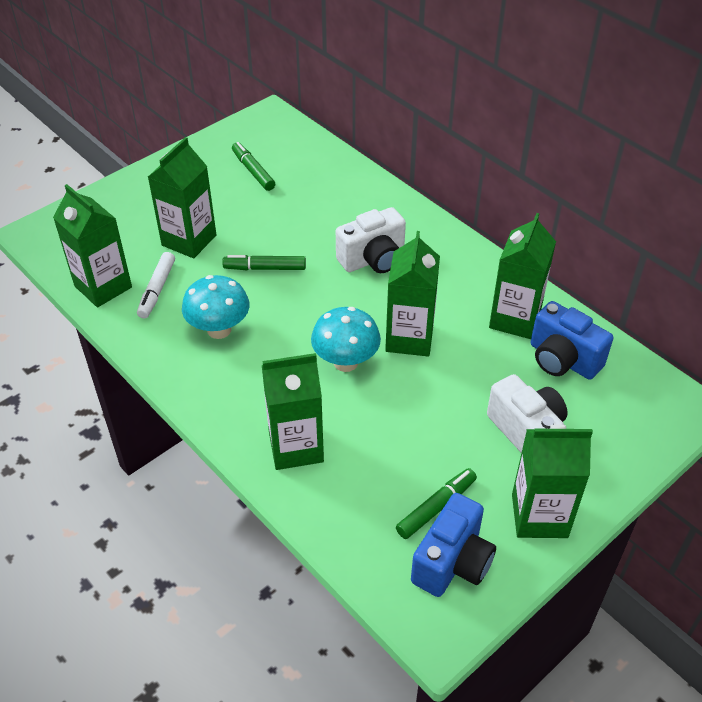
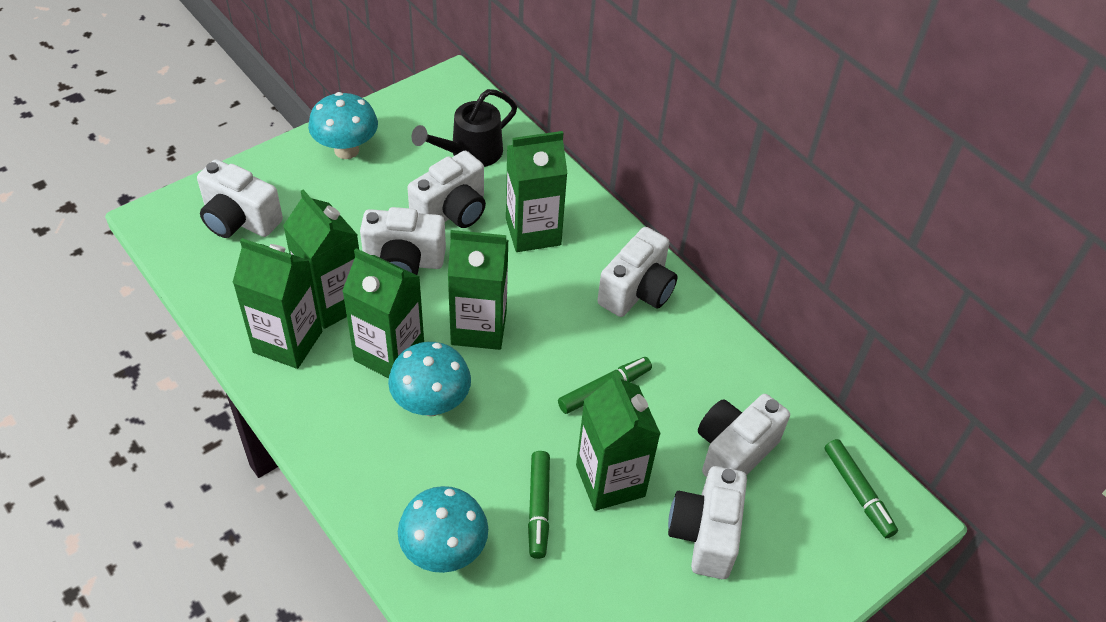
black watering can: none = 0 -> [411,89,517,167] = 1
blue camera: [411,493,496,597] [531,301,613,380] = 2 -> none = 0
turquoise mushroom: [182,275,249,339] [311,307,381,372] = 2 -> [308,92,378,159] [388,342,471,416] [398,486,488,573] = 3
white camera: [336,207,406,273] [487,374,568,453] = 2 -> [197,159,283,238] [360,207,446,275] [407,151,486,228] [597,227,678,317] [668,466,747,579] [698,394,790,477] = 6
white marker: [137,252,175,318] = 1 -> none = 0

